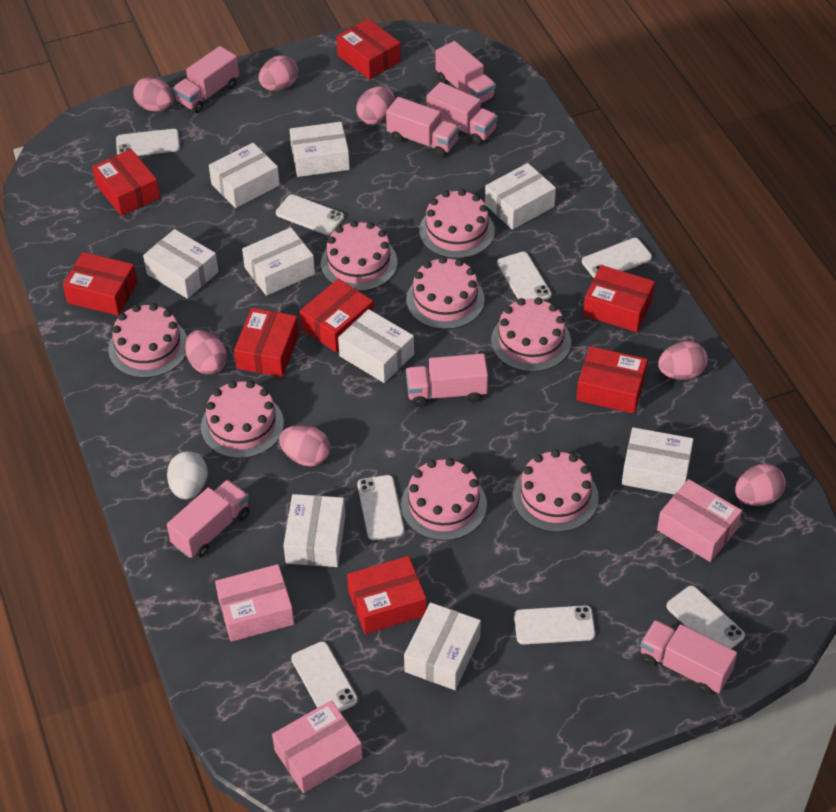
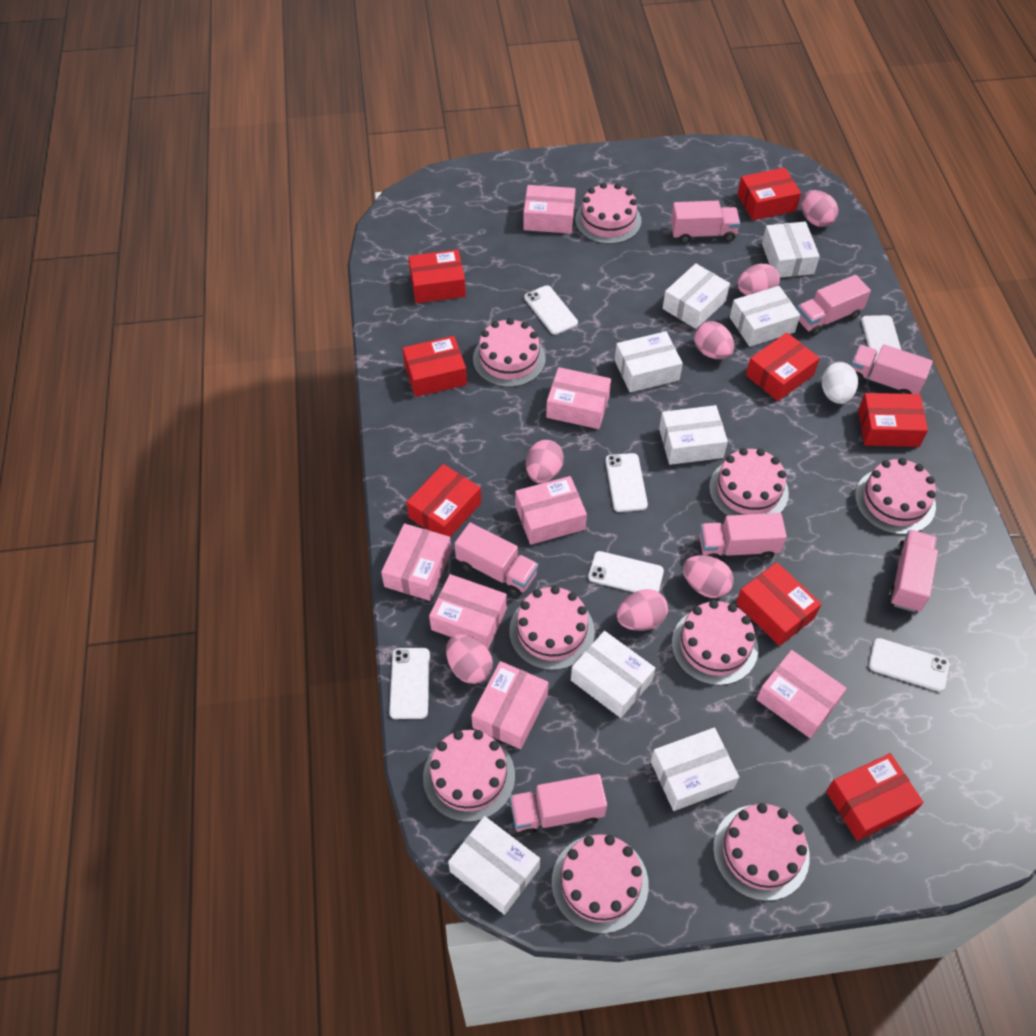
pink box: [215,564,294,642] [272,700,363,793] [657,479,742,562] = 3 -> [381,524,452,601] [429,574,507,649] [471,661,548,749] [515,476,587,545] [523,185,576,234] [546,367,611,429] [756,650,846,738] = 7
pink cake: [108,303,187,378] [201,380,284,459] [321,220,397,291] [401,458,487,541] [406,256,485,330] [419,189,495,259] [491,297,571,372] [513,449,599,532] = 8 -> [423,730,515,822] [473,318,546,387] [509,586,595,670] [552,834,649,934] [575,182,642,244] [672,600,758,685] [709,448,789,516] [713,803,810,901] [855,458,936,535] = 9
white box: [143,229,219,299] [209,143,280,208] [242,227,315,296] [283,494,345,567] [290,122,350,177] [338,309,414,383] [404,602,481,690] [485,163,556,230] [622,427,694,495] = 9 -> [448,816,540,915] [571,631,655,718] [615,331,683,392] [651,728,739,811] [659,405,728,465] [663,263,730,329] [730,286,800,347] [762,222,820,278] = 8
white phone: [116,129,180,156] [276,194,344,235] [291,641,358,712] [357,475,405,540] [497,252,552,301] [514,605,595,645] [582,238,652,278] [666,586,745,649] = 8 -> [389,648,430,719] [524,285,578,335] [588,551,664,592] [605,453,648,512] [861,315,901,363] [869,638,949,692] = 6

